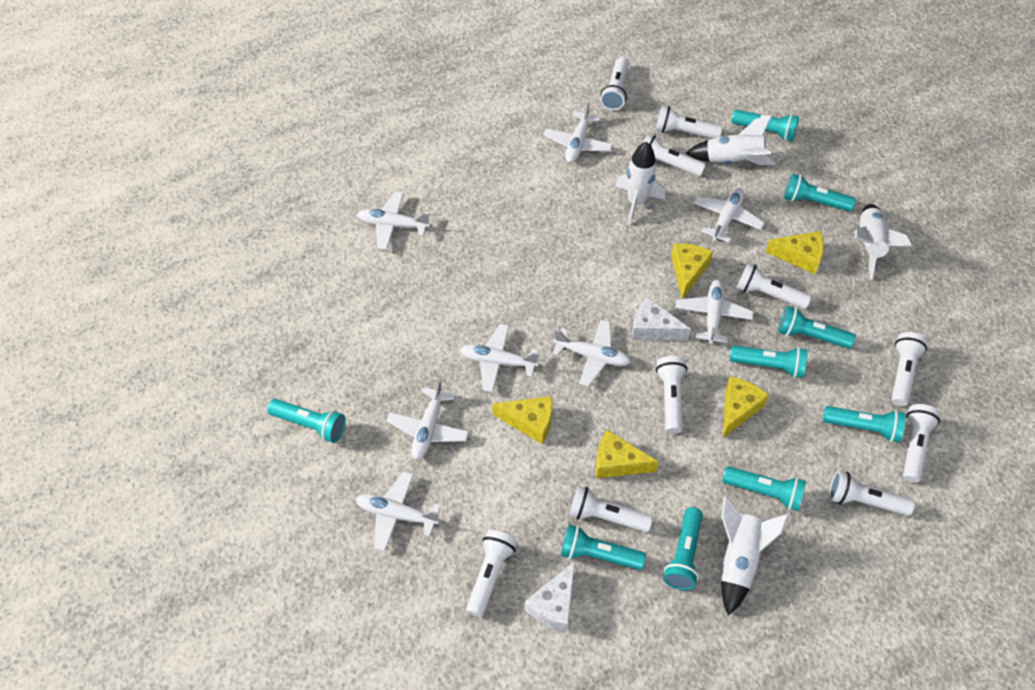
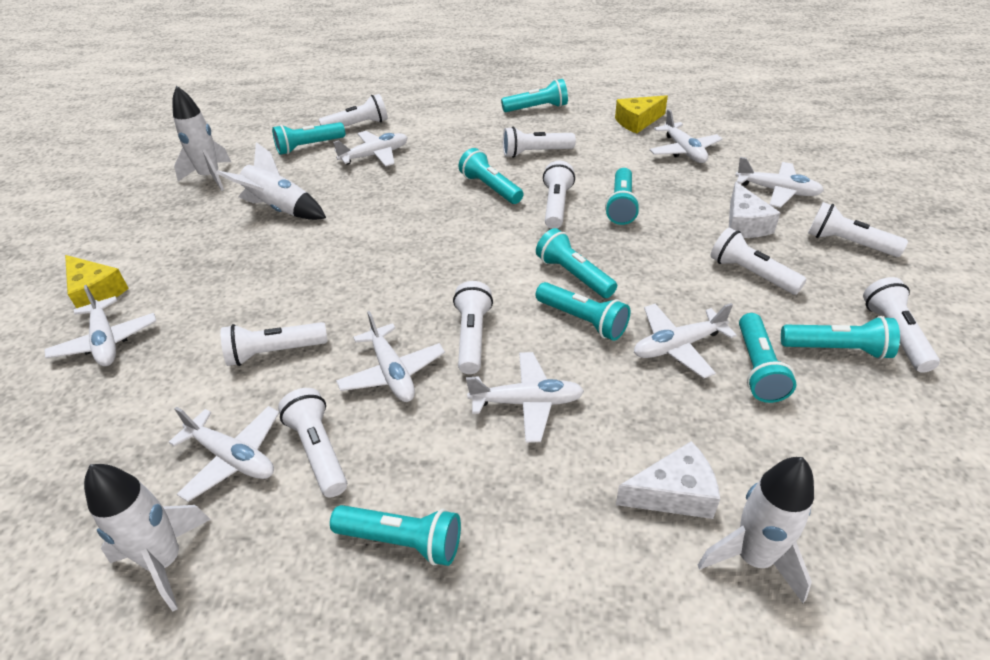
white flashlight: [466,530,517,617] [569,486,653,532] [600,57,629,110] [643,134,706,176] [656,106,723,139] [656,356,688,434] [737,263,812,309] [829,471,915,516] [891,332,927,406] [903,404,940,483] = 10 -> [221,322,328,366] [278,388,347,497] [319,94,388,127] [453,281,493,374] [503,127,576,158] [543,161,575,229] [711,228,807,295] [808,202,908,257] [863,277,940,373] = 9
yellow cheese: [493,396,553,444] [596,430,659,479] [671,243,713,299] [723,377,769,438] [766,231,824,274] = 5 -> [65,255,129,308] [615,95,668,134] = 2

